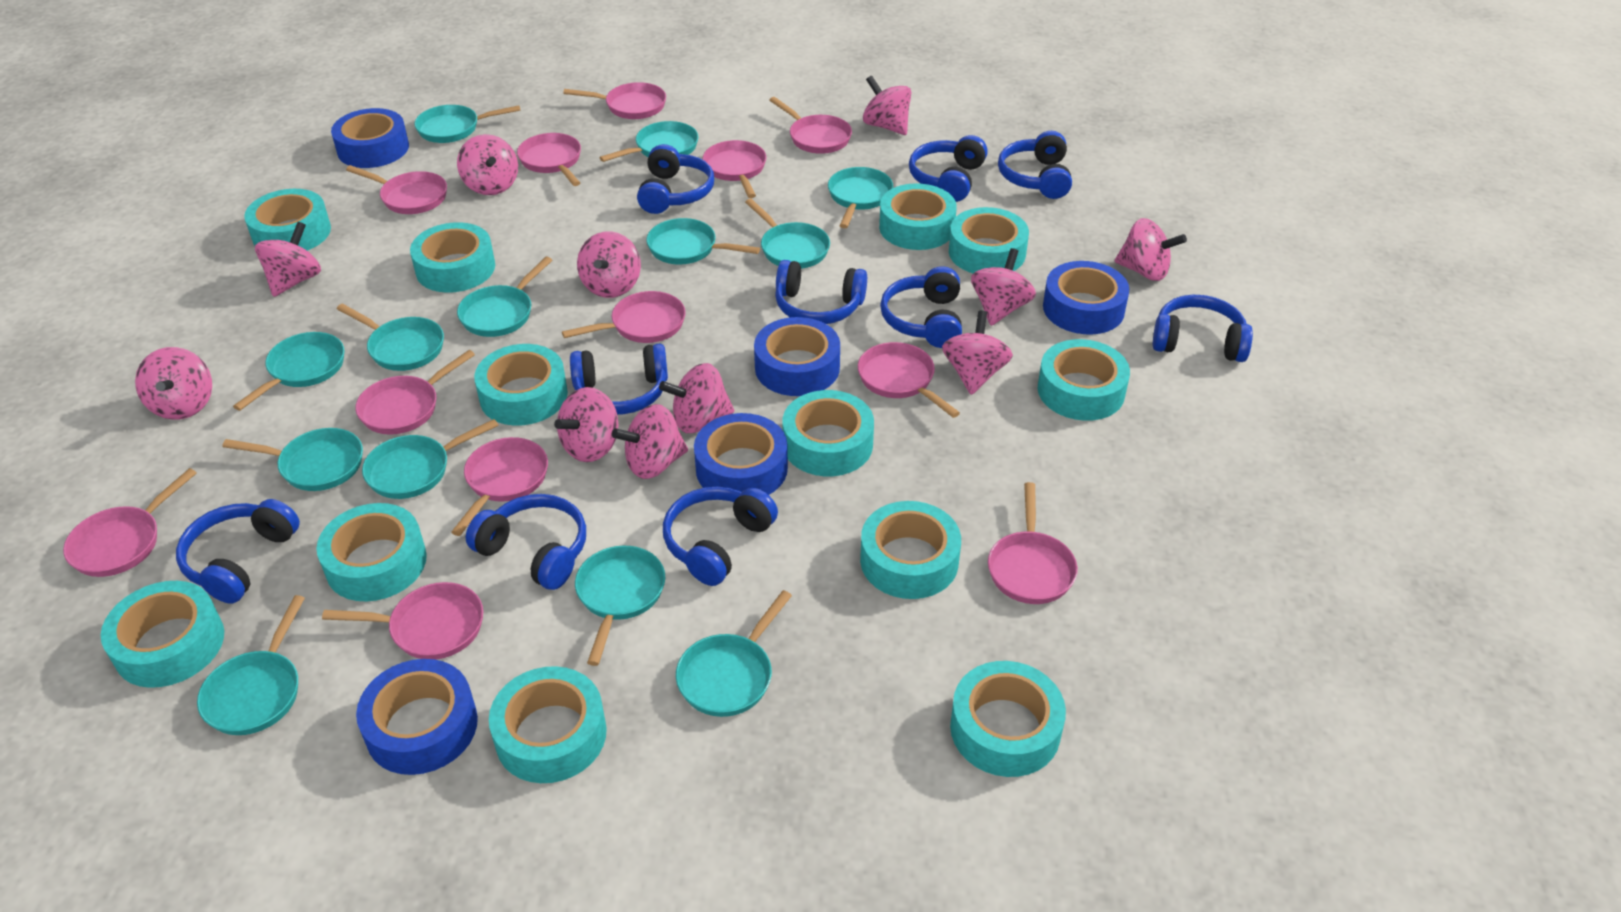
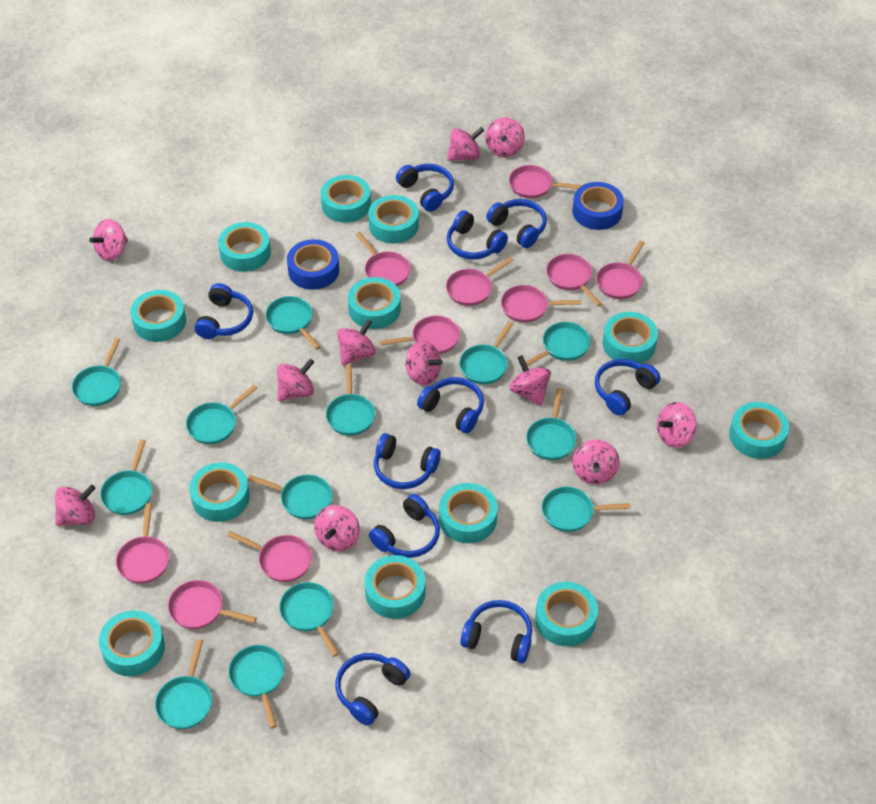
blue tape: [331,108,409,168] [356,659,478,775] [694,413,788,495] [754,317,840,396] [1043,261,1129,335] = 5 -> [287,239,339,290] [573,182,624,230] = 2
pink pan: [63,468,197,577] [322,582,483,659] [346,165,447,214] [355,350,475,435] [451,437,548,536] [517,133,581,186] [562,291,686,343] [563,82,666,119] [703,140,766,198] [769,97,852,154] [858,342,960,418] [988,482,1078,604] = 12 -> [116,503,169,584] [168,580,257,629] [227,531,312,582] [356,232,411,286] [380,316,460,354] [446,257,514,306] [501,285,581,323] [509,165,582,198] [546,254,602,307] [596,241,644,299] = 10

